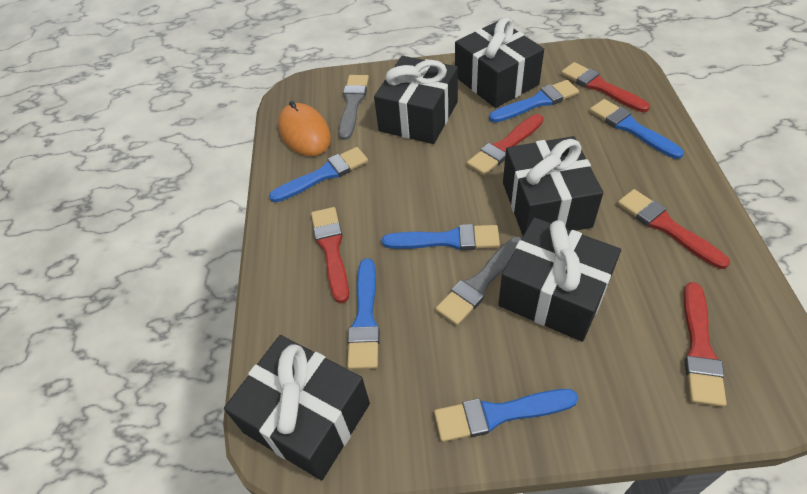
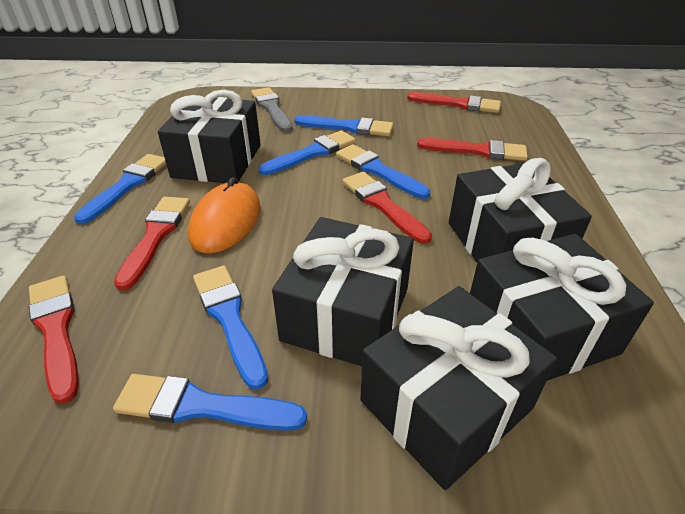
grey brush: [339,75,369,140] [436,237,522,326] = 2 -> [251,87,293,132] = 1

